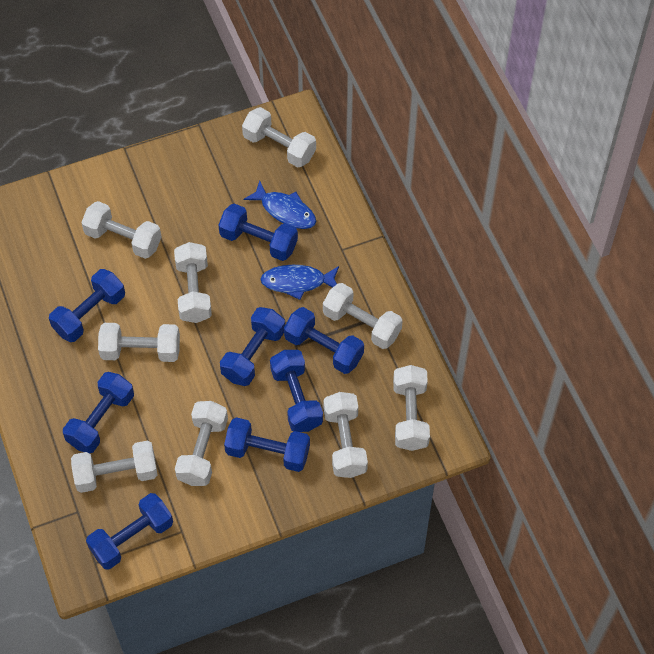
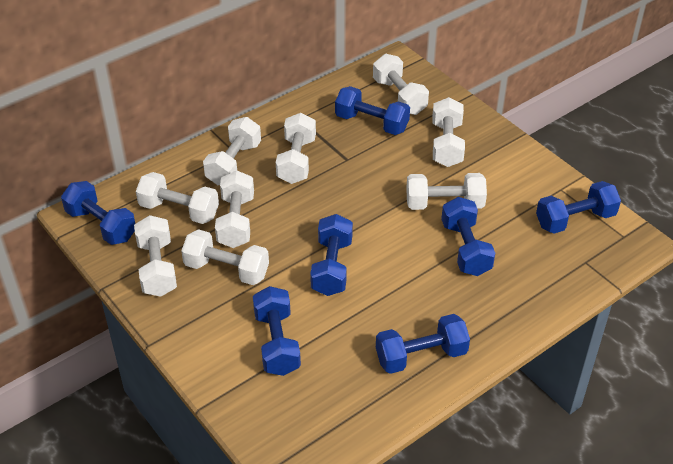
blue dumbbell: [49,269,125,342] [63,372,134,453] [86,493,173,570] [218,204,298,261] [220,307,285,386] [224,417,310,472] [270,350,323,432] [284,307,364,374] = 8 -> [61,181,135,245] [253,286,301,376] [310,214,353,296] [335,86,410,135] [376,314,470,374] [441,197,495,276] [536,181,621,234] = 7
blue fish: [244,181,316,229] [260,265,339,300] = 2 -> none = 0

